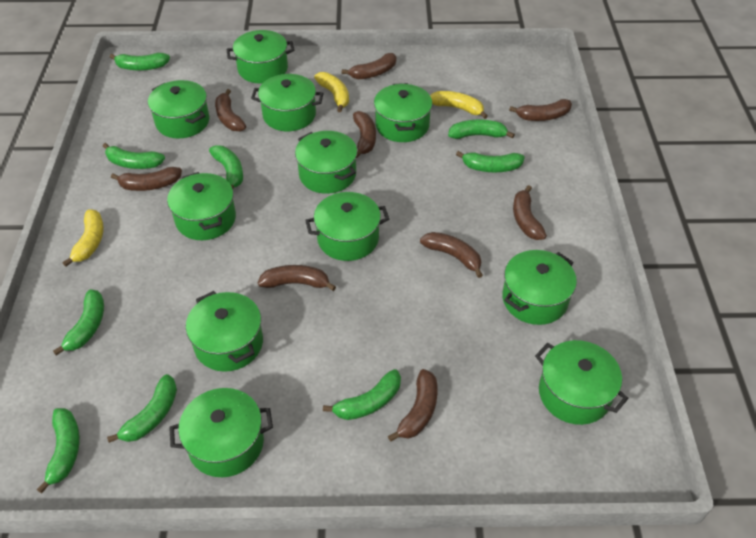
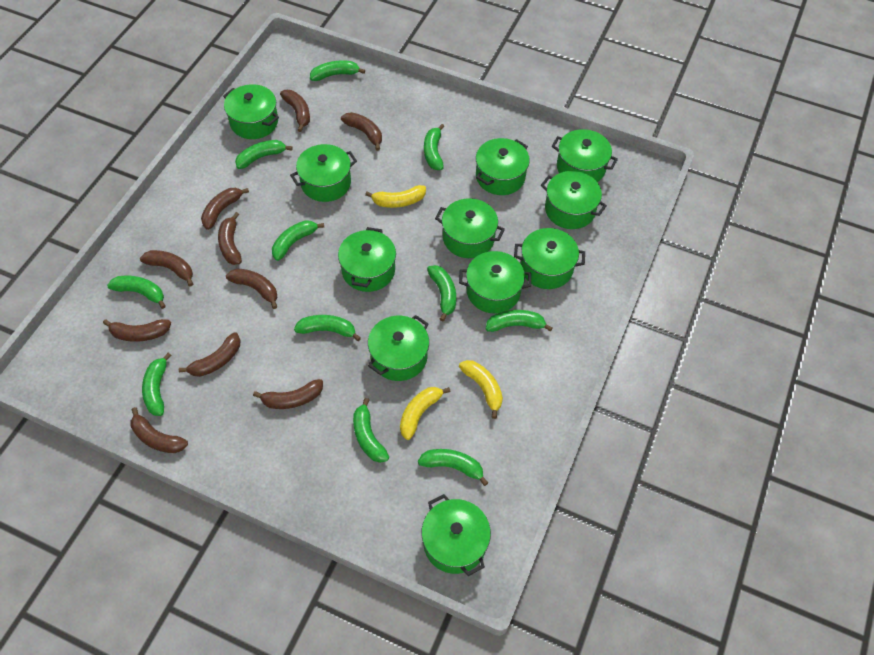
brown banana: [111,167,182,191] [215,89,246,131] [258,265,336,291] [342,53,397,79] [353,111,376,158] [388,369,438,442] [420,232,483,278] [509,99,572,121] [513,185,547,240] = 9 -> [103,319,171,342] [130,407,188,453] [140,250,193,287] [179,332,241,377] [201,188,249,230] [218,212,242,265] [226,269,277,309] [253,379,323,409] [280,90,310,132] [341,112,382,151] = 10
green banana: [37,408,80,494] [53,289,104,356] [103,143,165,169] [107,374,177,443] [110,53,170,71] [209,145,243,188] [323,369,401,420] [448,120,515,139] [456,151,525,172] = 9 -> [107,276,166,309] [142,353,171,416] [235,140,293,169] [272,220,324,261] [294,315,361,341] [310,60,365,81] [353,398,389,463] [418,449,488,486] [424,124,444,170] [427,265,456,321] [486,310,553,332] = 11

